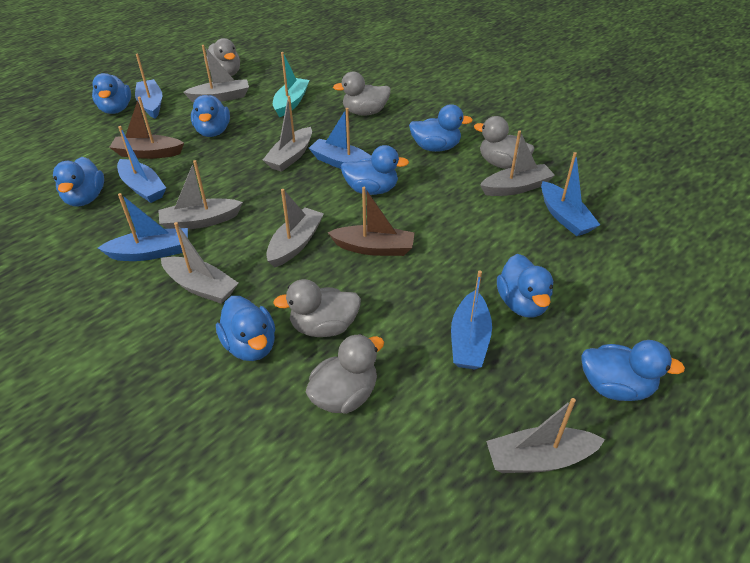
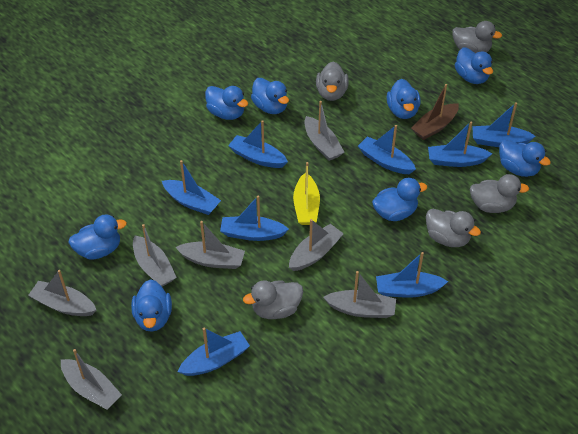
blue boat: [98,193,188,261] [117,126,166,203] [135,53,162,119] [309,108,371,169] [451,271,492,370] [541,152,600,236] = 6 -> [162,160,221,215] [178,328,250,376] [220,196,289,241] [228,120,288,168] [358,125,416,174] [376,252,448,298] [428,122,492,167] [472,102,536,147] = 8
brown boat: [109,97,184,159] [327,187,415,256] = 2 -> [411,84,459,140] = 1
turquoise boat: [273,52,309,117] = 1 -> none = 0
yellow boat: none = 0 -> [293,162,320,225] = 1

